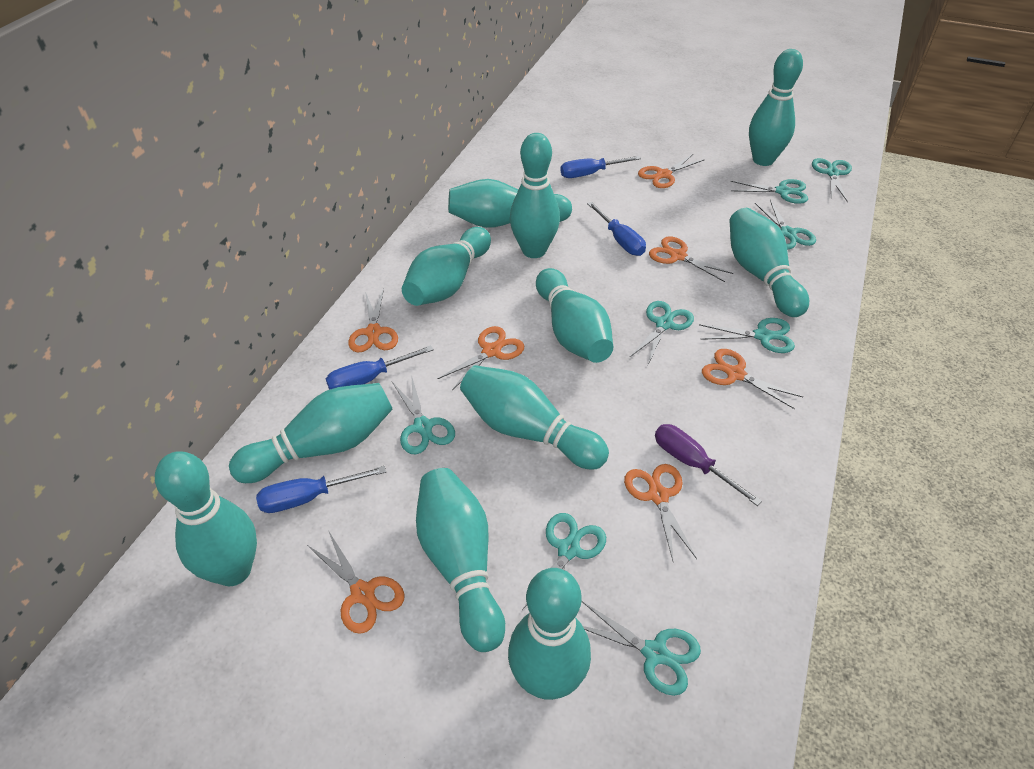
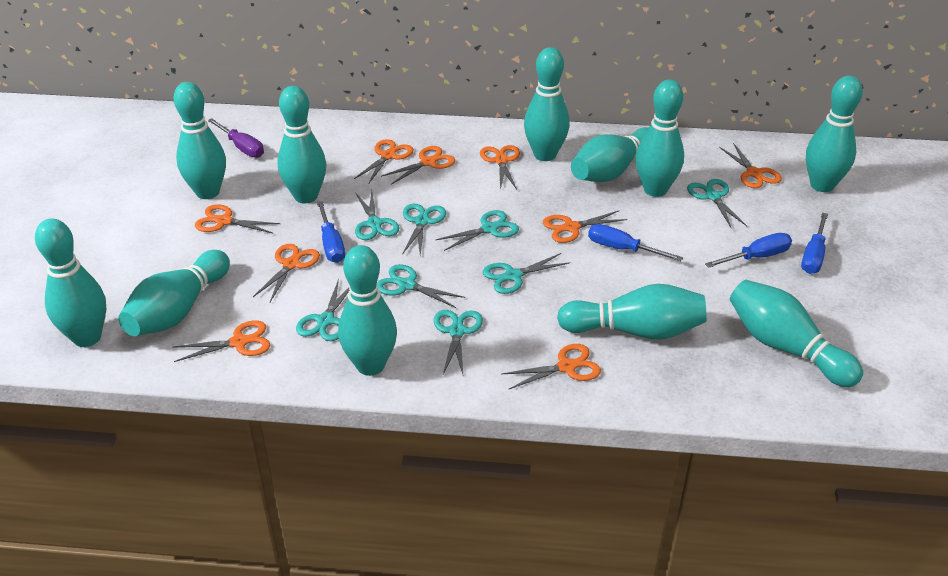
orange scissors: [307,530,405,634] [348,289,398,353] [437,326,524,390] [624,464,697,561] [638,154,705,188] [649,237,734,282] [702,349,803,409] = 7 -> [172,320,270,362] [195,204,280,234] [253,244,320,302] [354,139,414,184] [381,146,456,185] [480,145,520,190] [501,344,601,389] [543,210,627,243] [719,143,782,188] = 9

